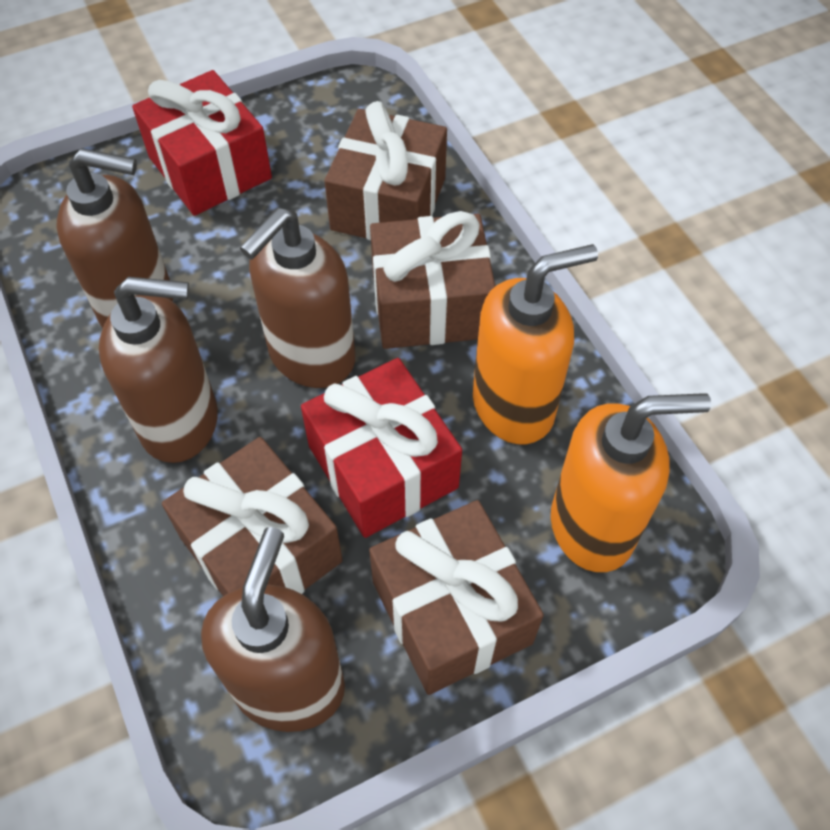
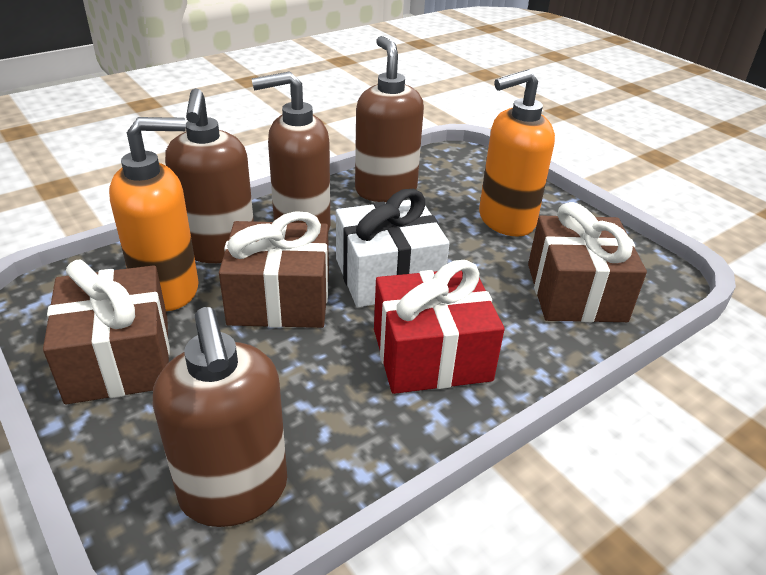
brown gift: [162,437,343,596] [325,101,447,240] [369,500,544,695] [370,211,495,349] = 4 -> [43,259,170,404] [219,211,329,328] [528,202,647,322] = 3
red gift: [132,70,272,216] [301,358,462,538] = 2 -> [374,260,505,394] = 1
white gift: none = 0 -> [336,189,450,307] = 1

